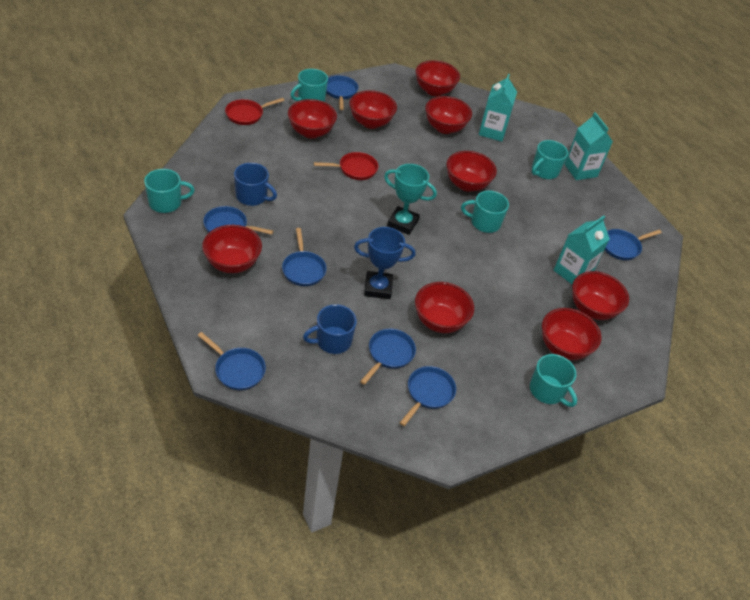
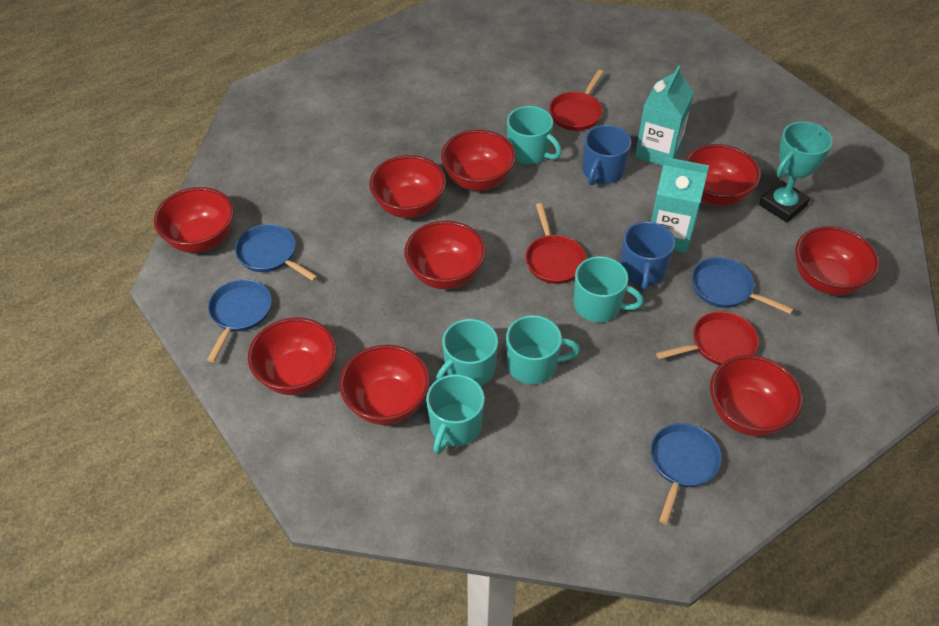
blue pan: [197,332,266,390] [203,206,273,235] [282,228,327,286] [326,75,358,110] [360,329,416,385] [400,366,456,426] [605,229,662,260] = 7 -> [207,279,272,362] [235,224,318,281] [650,423,722,524] [692,257,793,314] = 4
blue trophy: [354,227,415,299] = 1 -> none = 0
red pan: [225,98,285,125] [314,152,378,180] = 2 -> [525,203,586,284] [549,70,603,131] [656,311,759,365] = 3
turquoise carton: [479,74,517,142] [554,216,610,285] [565,112,613,180] = 3 -> [635,65,694,166] [651,157,709,253] = 2

